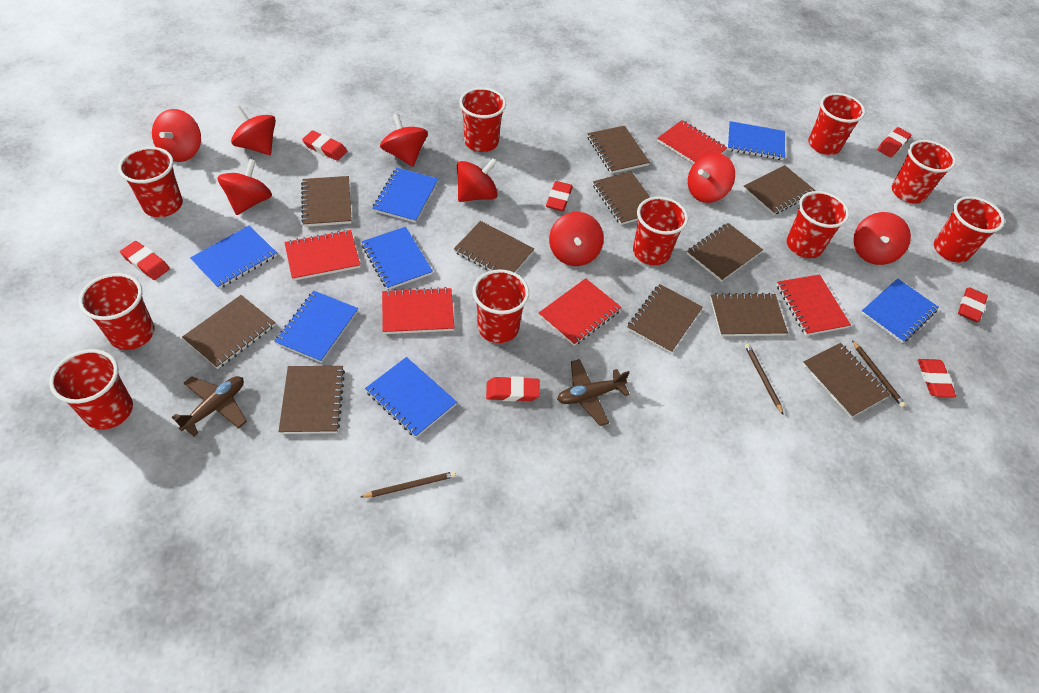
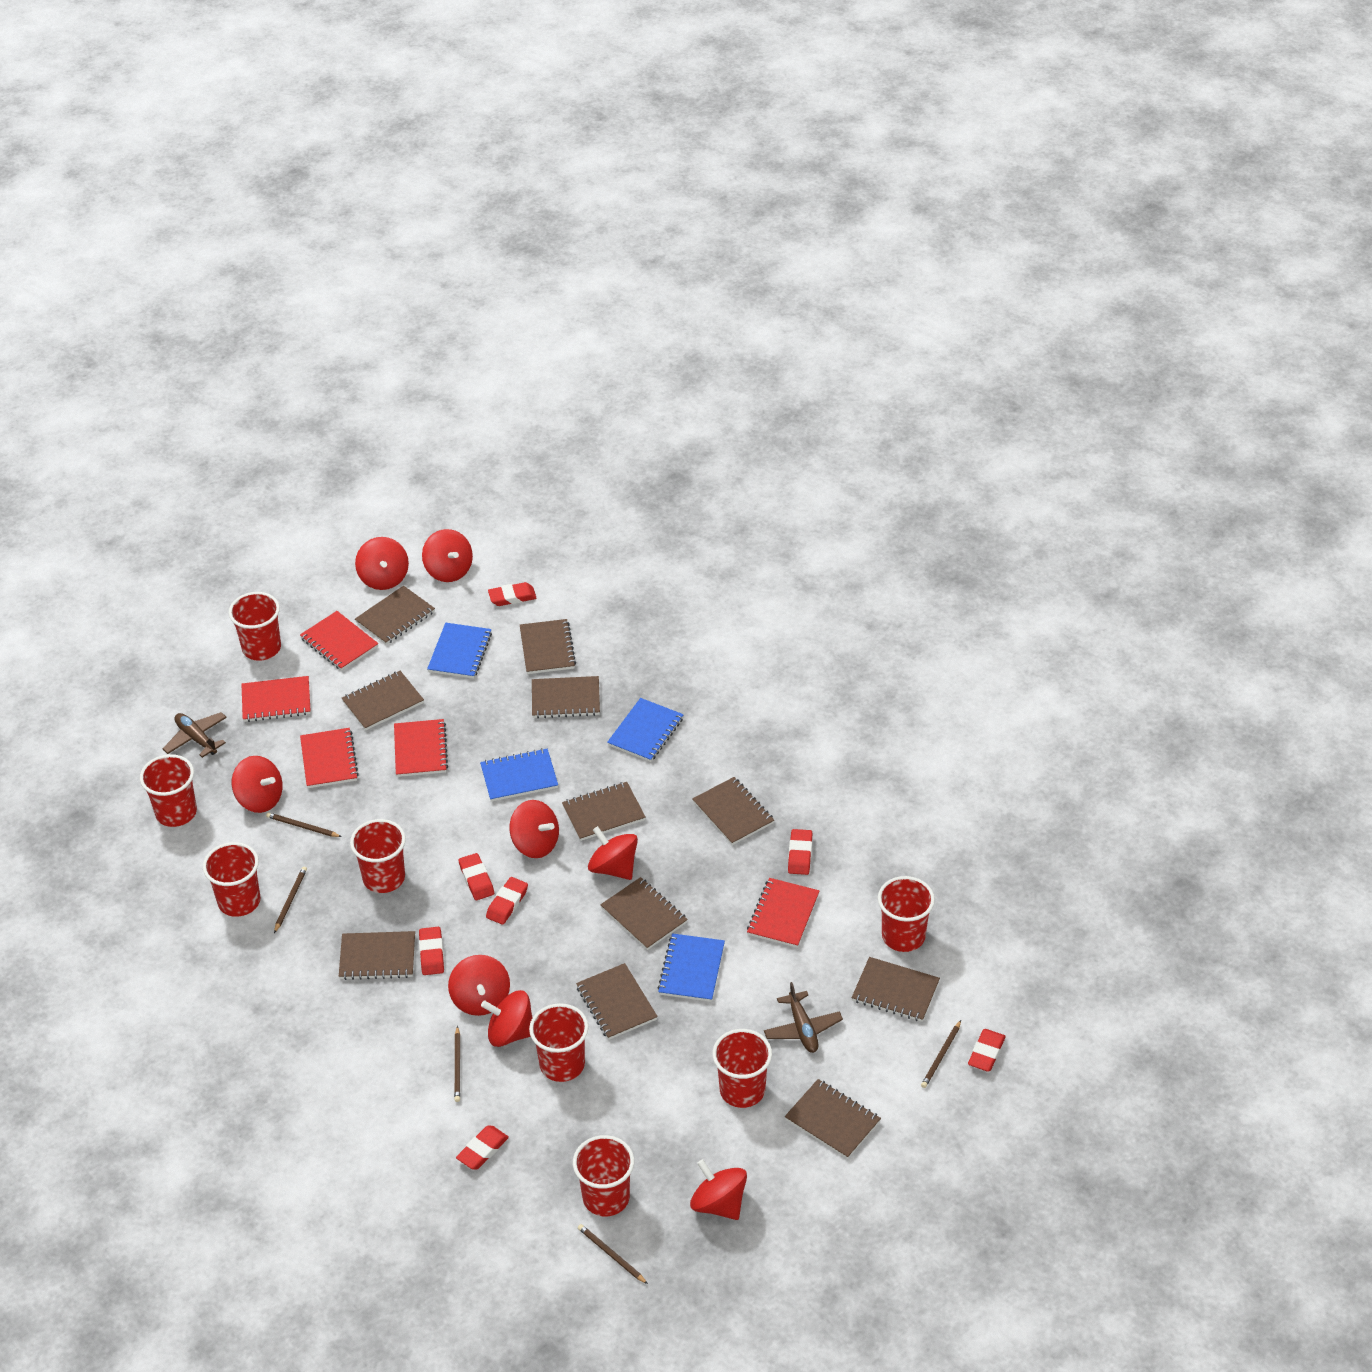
blue notebook: [190,225,277,289] [274,291,358,363] [361,227,433,290] [365,357,457,438] [372,168,438,223] [727,121,785,160] [861,279,939,343] = 7 -> [427,623,492,679] [480,748,558,802] [607,698,684,762] [657,933,725,1002] = 4
brown pencil: [361,471,456,498] [745,344,783,414] [852,340,906,407] = 3 -> [266,812,342,837] [274,866,307,933] [454,1026,460,1102] [578,1224,648,1284] [921,1020,961,1088] = 5
red cup: [49,349,133,430] [79,273,155,350] [118,147,183,217] [459,87,506,152] [472,269,529,343] [633,197,688,265] [787,191,849,258] [808,93,865,155] [892,140,956,204] [934,196,1005,263] = 10 -> [140,754,197,827] [203,842,261,917] [229,592,281,661] [350,819,406,893] [529,1003,589,1082] [573,1135,634,1216] [712,1029,772,1108] [878,876,935,952] = 8

